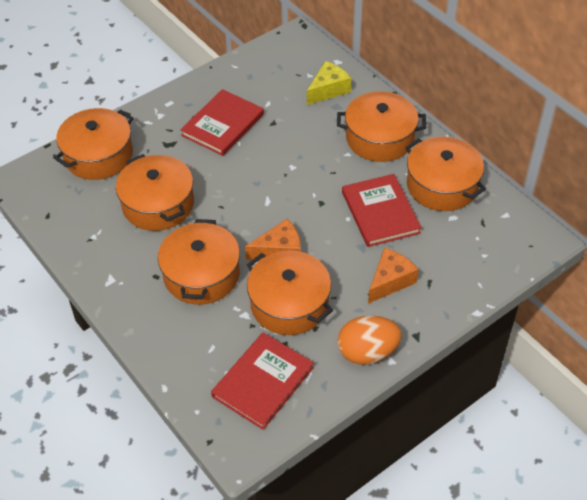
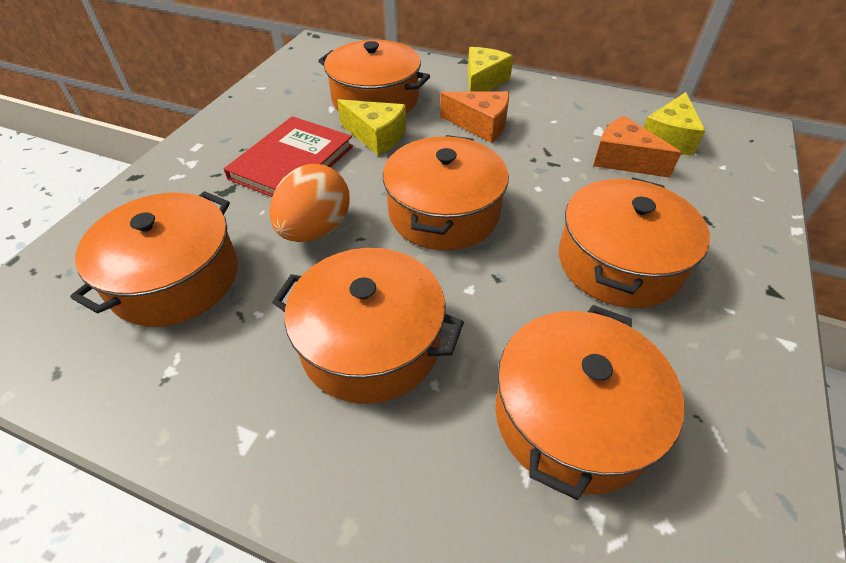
red book: [180,89,264,156] [211,332,314,430] [342,174,422,247] = 3 -> [224,116,353,197] = 1
yellow cheese: [307,61,351,105] = 1 -> [337,99,406,156] [468,47,513,92] [643,92,705,156] = 3

